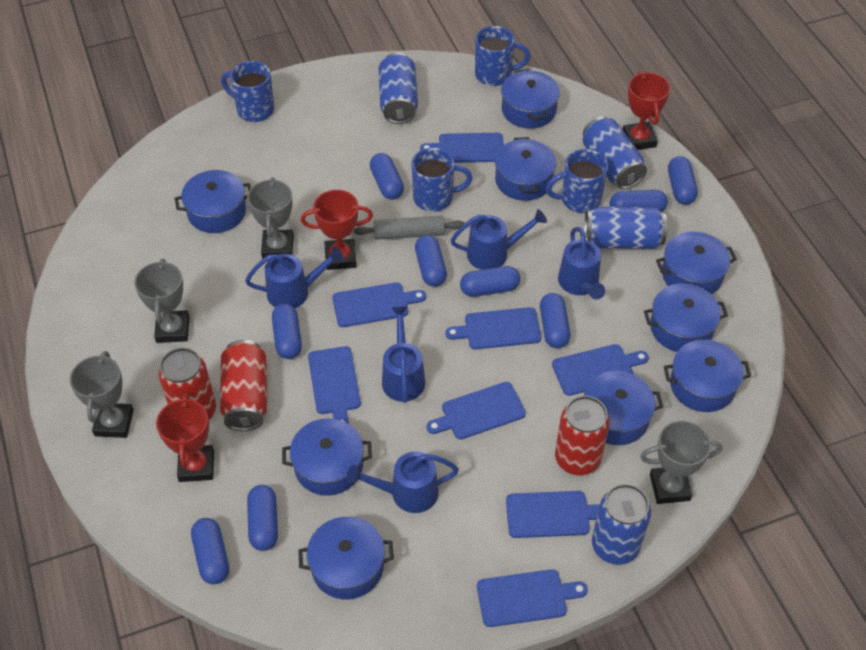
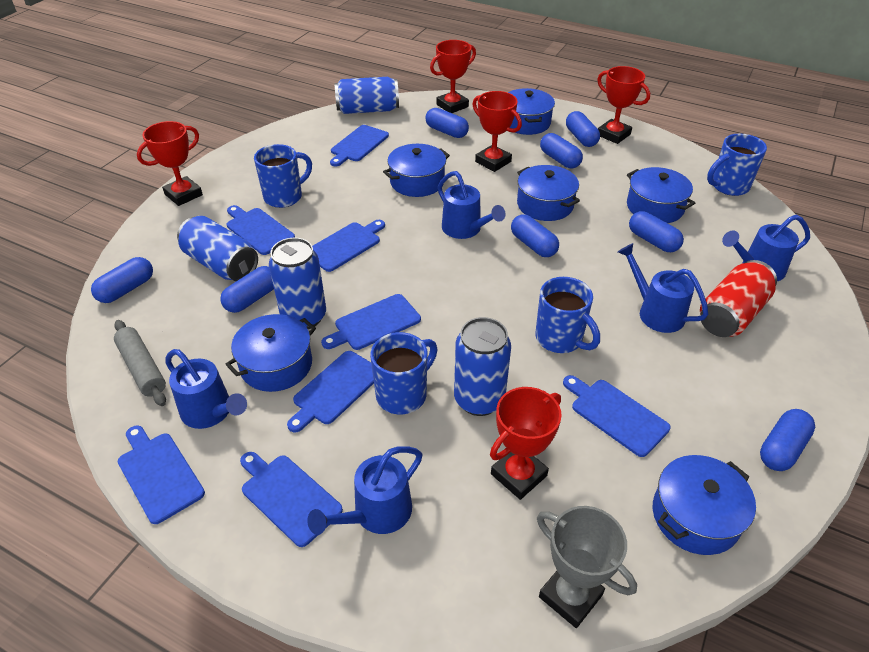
blue capsule: [191,518,229,584] [247,485,278,551] [272,304,302,359] [370,153,404,200] [415,235,447,287] [460,266,520,297] [540,293,571,348] [610,190,668,212] [668,156,698,205] = 9 -> [91,257,153,303] [220,266,274,313] [425,108,469,138] [511,214,559,257] [540,133,583,168] [566,111,600,147] [629,211,684,252] [760,409,815,471] = 8
blue pot: [175,170,251,233] [282,418,372,496] [298,517,394,599] [495,137,556,201] [501,69,560,129] [584,371,663,445] [644,283,728,352] [656,231,737,294] [664,340,751,412] = 9 -> [225,314,316,392] [383,144,450,197] [508,88,555,135] [517,165,580,221] [627,167,695,223] [653,455,756,555] = 6
grey trophy: [69,351,134,438] [134,259,190,343] [247,177,294,259] [640,421,723,504] = 4 -> [537,506,637,628] = 1
red can: [158,348,216,419] [220,340,267,431] [555,396,610,476] = 3 -> [700,260,777,337] = 1
red trophy: [156,394,214,482] [301,190,373,270] [623,71,670,150] = 3 -> [137,121,203,206] [430,40,476,113] [472,91,522,172] [490,387,562,500] [597,66,650,144] = 5

